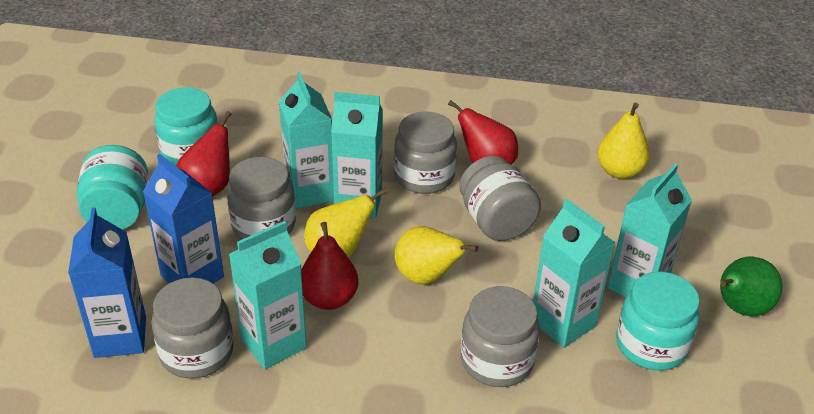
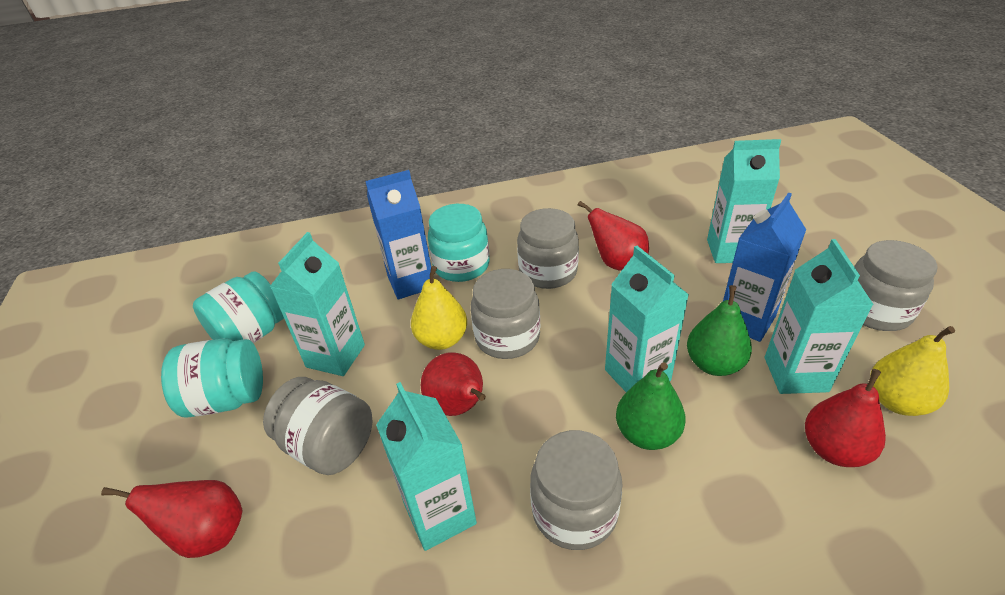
green pear: [720,256,782,316] = 1 -> [616,362,686,450] [687,285,752,376] = 2
red pear: [177,111,231,197] [301,222,358,310] [448,100,518,165] = 3 -> [101,480,242,558] [421,352,486,416] [578,201,649,271] [805,369,886,467] = 4
yellow pear: [304,188,388,258] [395,226,478,284] [597,102,650,179] = 3 -> [411,266,467,350] [870,326,955,416] = 2

